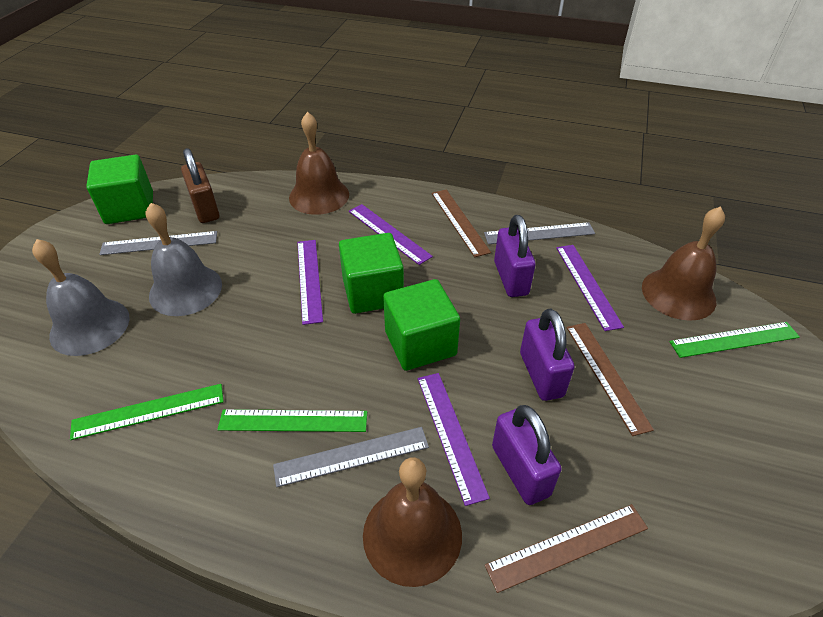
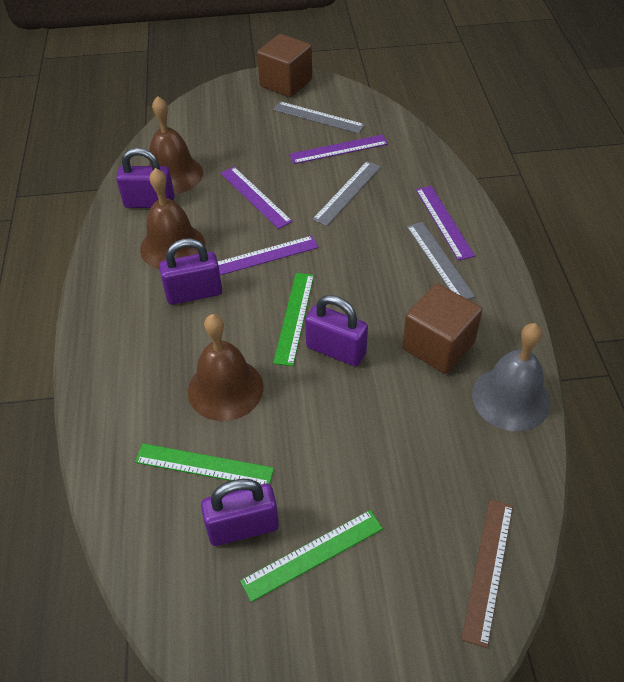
brown cube: none = 0 -> [257,34,312,97] [402,284,482,374] = 2
brown padlock: [181,148,219,223] = 1 -> none = 0
brown ruler: [431,189,491,257] [485,504,648,593] [566,323,654,436] = 3 -> [461,499,513,648] = 1
green cube: [86,155,153,224] [339,233,404,314] [383,279,460,371] = 3 -> none = 0
grey bell: [32,239,130,356] [146,203,222,316] = 2 -> [472,323,550,431] = 1
purple padlock: [492,405,561,505] [494,215,536,297] [520,308,575,401] = 3 -> [116,148,175,208] [159,238,222,305] [201,479,279,546] [305,295,368,366] = 4

